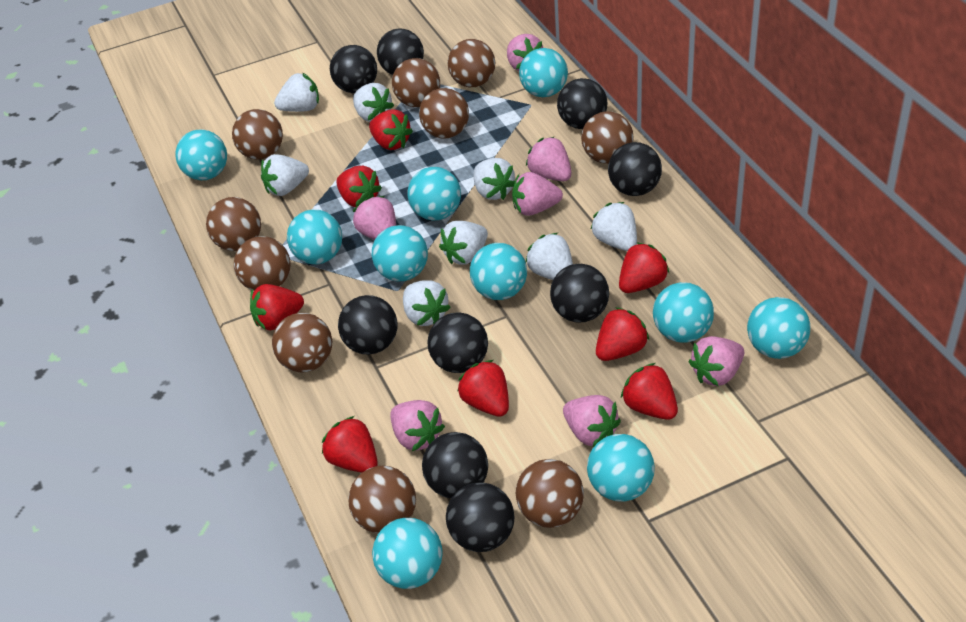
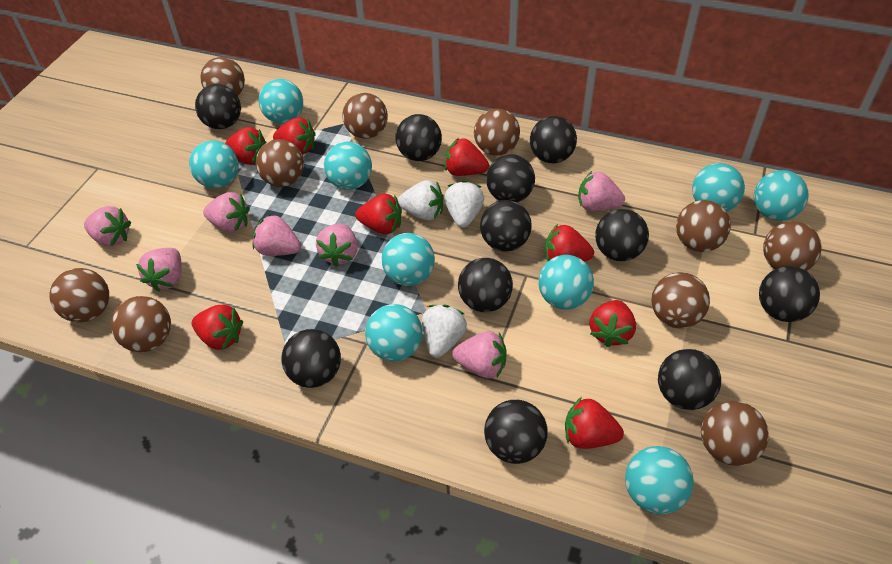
black ball: [330,45,377,93] [338,295,397,355] [377,29,424,75] [422,432,488,498] [427,312,488,373] [446,482,515,552] [550,264,609,322] [557,78,607,129] [608,142,662,196] = 9 -> [195,84,241,129] [282,329,341,388] [396,114,442,161] [458,258,513,312] [480,200,532,252] [484,400,548,464] [486,154,535,202] [530,116,577,163] [595,209,649,261] [658,349,721,410] [759,266,820,322] = 11
turquoise ball: [175,130,227,180] [287,209,342,264] [372,225,428,281] [372,518,443,589] [407,167,461,221] [470,243,527,300] [519,48,568,97] [587,434,655,502] [653,282,714,343] [747,297,811,359] = 10 -> [189,140,239,188] [259,79,303,124] [324,142,372,190] [365,304,423,362] [382,233,435,286] [538,255,594,309] [625,446,694,514] [692,163,745,212] [754,170,808,221] = 9
white strawberry: [261,154,309,196] [274,73,319,112] [353,83,394,122] [403,280,451,326] [439,221,488,264] [473,158,515,200] [526,233,573,280] [590,202,637,251] = 8 -> [398,180,443,220] [422,305,467,357] [444,180,484,228] = 3

